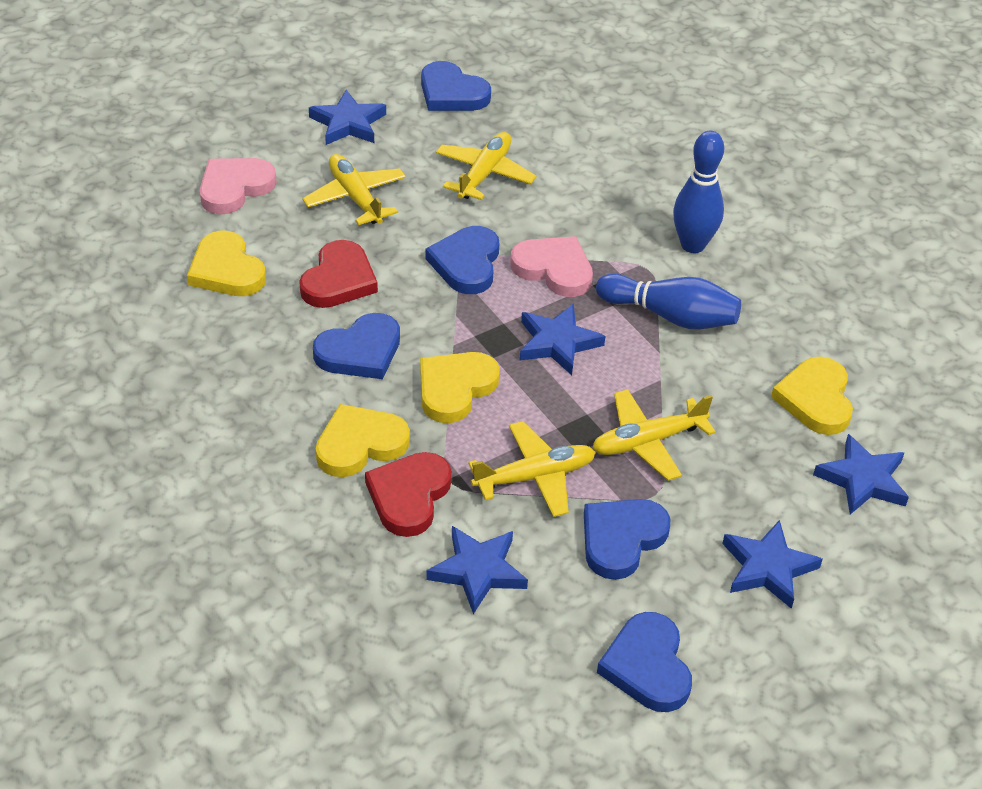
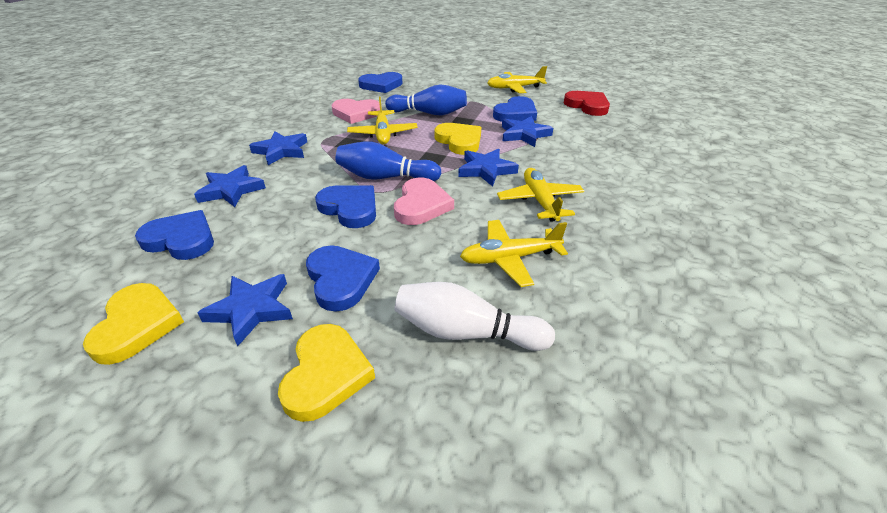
red heart: [299,240,378,308] [365,452,452,537] = 2 -> [564,91,610,116] = 1
white bowling pin: none = 0 -> [394,282,555,351] = 1
yellow heart: [187,231,266,296] [316,404,410,477] [420,352,500,423] [771,356,853,435] = 4 -> [83,283,184,365] [278,324,375,422] [434,123,481,155] = 3

